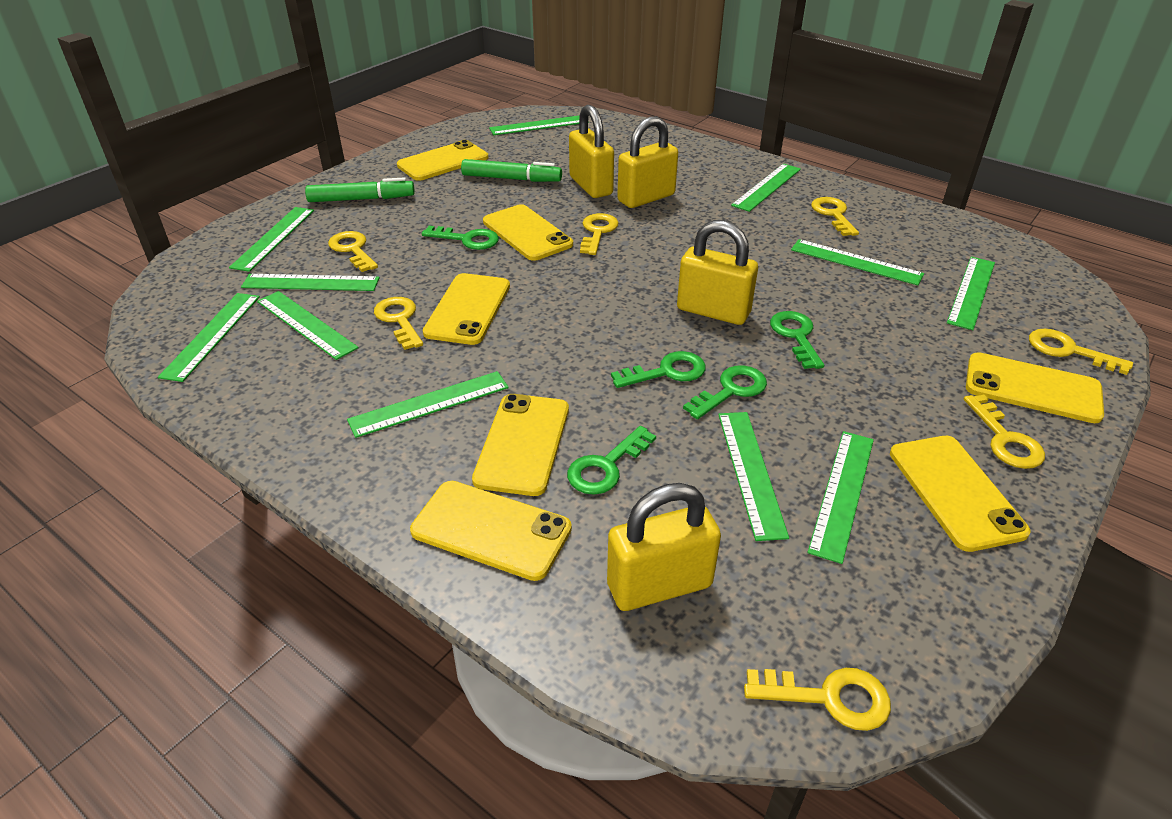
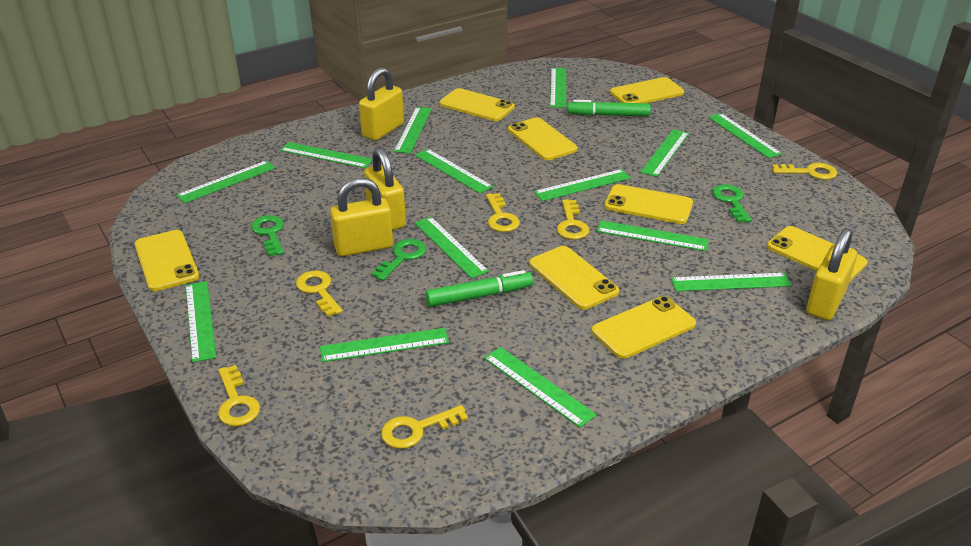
green key: [422,226,499,250] [567,426,656,495] [611,351,706,388] [683,365,767,419] [770,311,824,369] = 5 -> [251,215,284,256] [371,239,426,281] [712,184,752,222] = 3
green ruler: [158,293,260,382] [229,207,314,272] [241,274,380,291] [257,291,359,360] [347,371,509,438] [489,115,589,135] [718,412,789,541] [731,164,801,212] [791,239,924,285] [808,431,874,564] [947,257,995,330] = 11 -> [176,161,276,203] [186,281,216,363] [280,142,373,168] [320,328,449,362] [394,107,432,154] [415,149,493,194] [415,217,489,279] [484,347,597,428] [534,169,631,201] [550,68,566,108] [596,220,709,251] [640,129,689,177] [671,273,792,291] [708,113,782,158] = 14
yellow key: [328,231,378,272] [374,297,423,350] [580,213,618,255] [744,668,891,731] [811,197,859,236] [964,395,1045,469] [1029,329,1133,375] = 7 -> [218,365,260,426] [296,270,343,317] [381,405,468,449] [486,193,520,232] [557,199,590,240] [772,163,837,180] = 6
yellow phone: [397,140,489,181] [410,481,572,581] [423,273,510,345] [472,394,569,496] [483,204,573,261] [890,436,1031,552] [966,352,1104,423] = 7 -> [135,230,199,291] [439,88,515,121] [508,117,578,160] [529,246,619,310] [591,296,696,359] [604,184,693,224] [610,77,684,103] [767,226,868,281] = 8

